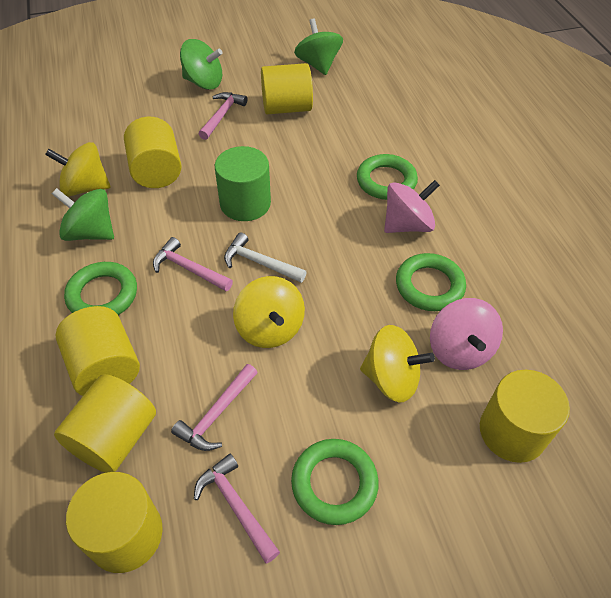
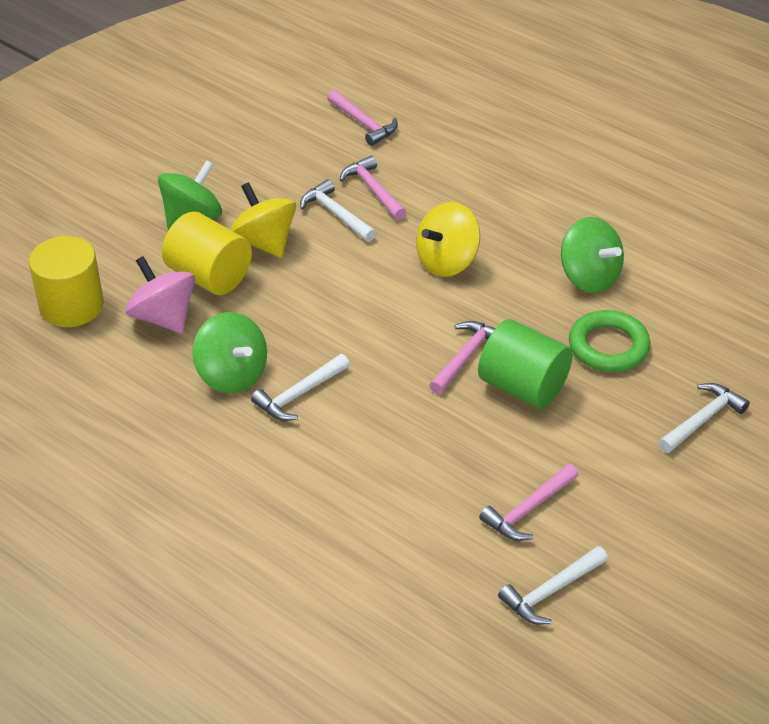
green ring: [64,262,137,315] [291,439,379,525] [357,154,418,200] [396,253,466,311] = 4 -> [569,310,650,372] = 1
pink spinning top: [384,180,440,233] [430,298,503,370] = 2 -> [125,256,195,334] = 1
white hammer: [224,232,307,283] = 1 -> [251,354,350,421] [300,179,376,242] [498,546,608,625] [659,383,750,453] = 4
yellow cylinder: [54,374,156,473] [55,306,140,396] [66,472,163,573] [124,117,182,188] [261,63,313,114] [480,370,570,463] = 6 -> [29,236,104,327] [162,211,252,295] = 2
yellow spinning top: [45,142,111,197] [233,276,305,348] [360,325,435,402] = 3 -> [230,182,296,258] [416,202,480,277] = 2

